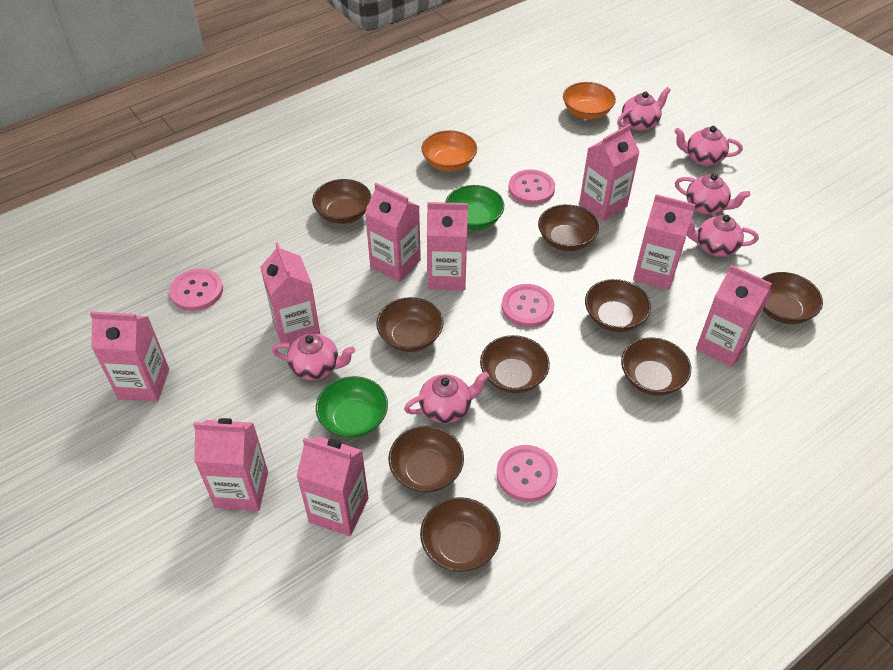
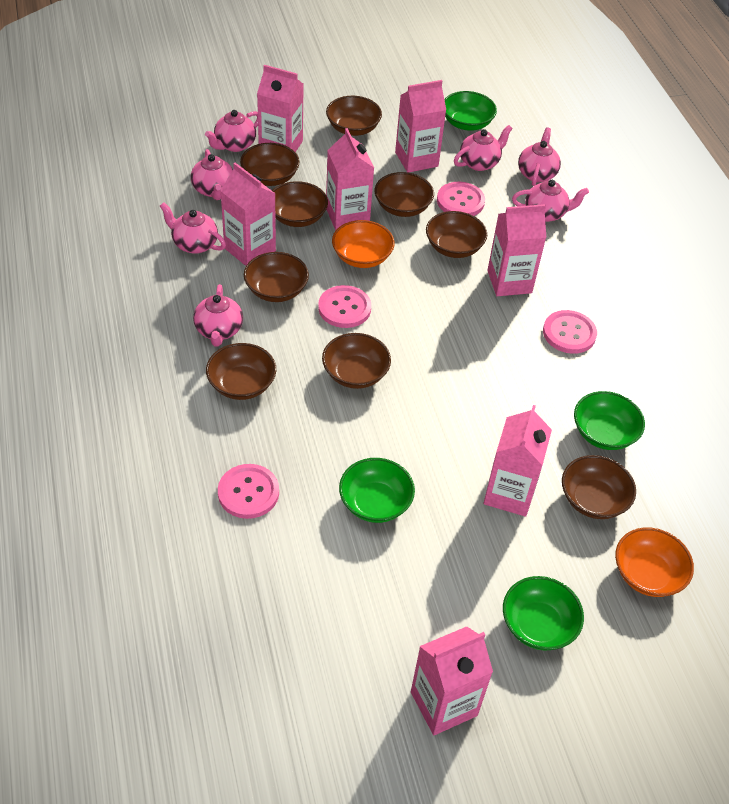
green bowl: [316,376,388,438] [445,185,504,230] = 2 -> [339,458,415,523] [444,91,497,131] [503,576,584,650] [574,391,645,450] = 4
pink carton: [89,311,169,402] [193,418,268,511] [260,242,320,344] [297,436,369,536] [365,183,421,282] [427,202,468,290] [579,124,640,221] [633,194,696,290] [696,265,772,367] = 9 -> [220,163,276,266] [257,65,304,152] [326,128,374,230] [395,80,446,173] [411,626,493,735] [484,405,552,517] [487,204,546,296] = 7
pink teapot: [272,334,355,380] [404,371,489,423] [617,87,671,131] [674,126,743,166] [675,173,750,214] [687,215,759,257] = 6 -> [160,202,226,254] [191,149,233,200] [193,284,243,346] [205,110,258,152] [454,125,513,171] [512,180,589,222] [518,127,561,186] = 7

